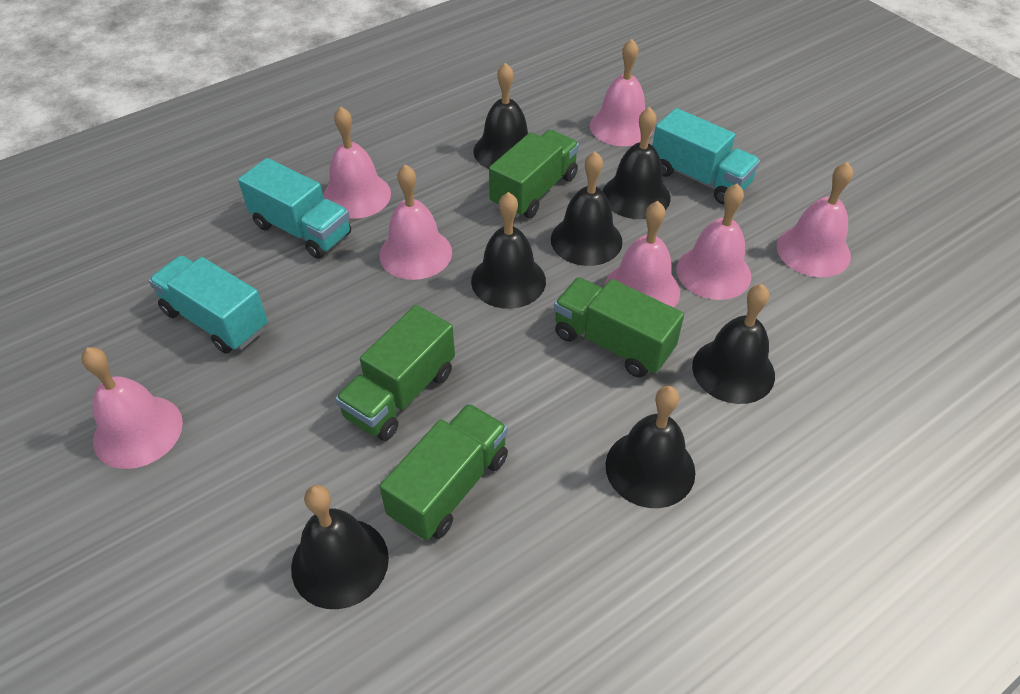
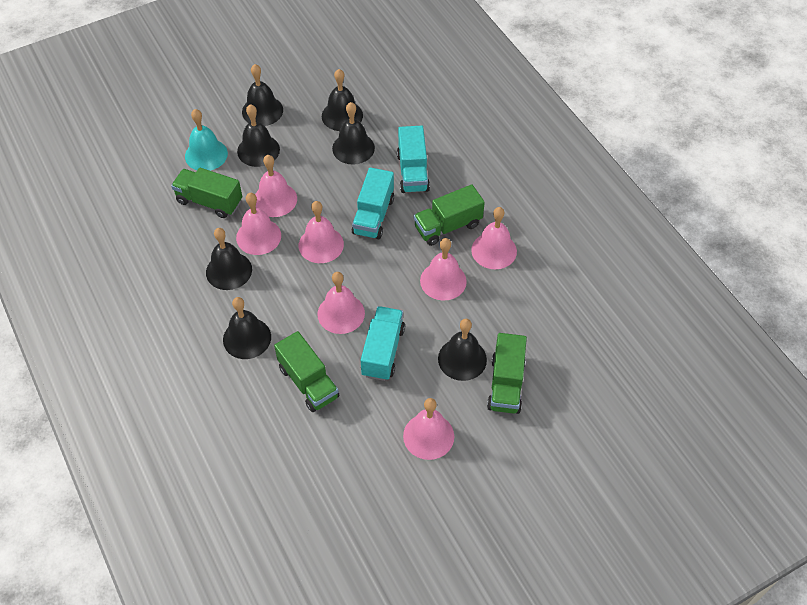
turquoise bell: none = 0 -> [185,109,228,171] = 1

